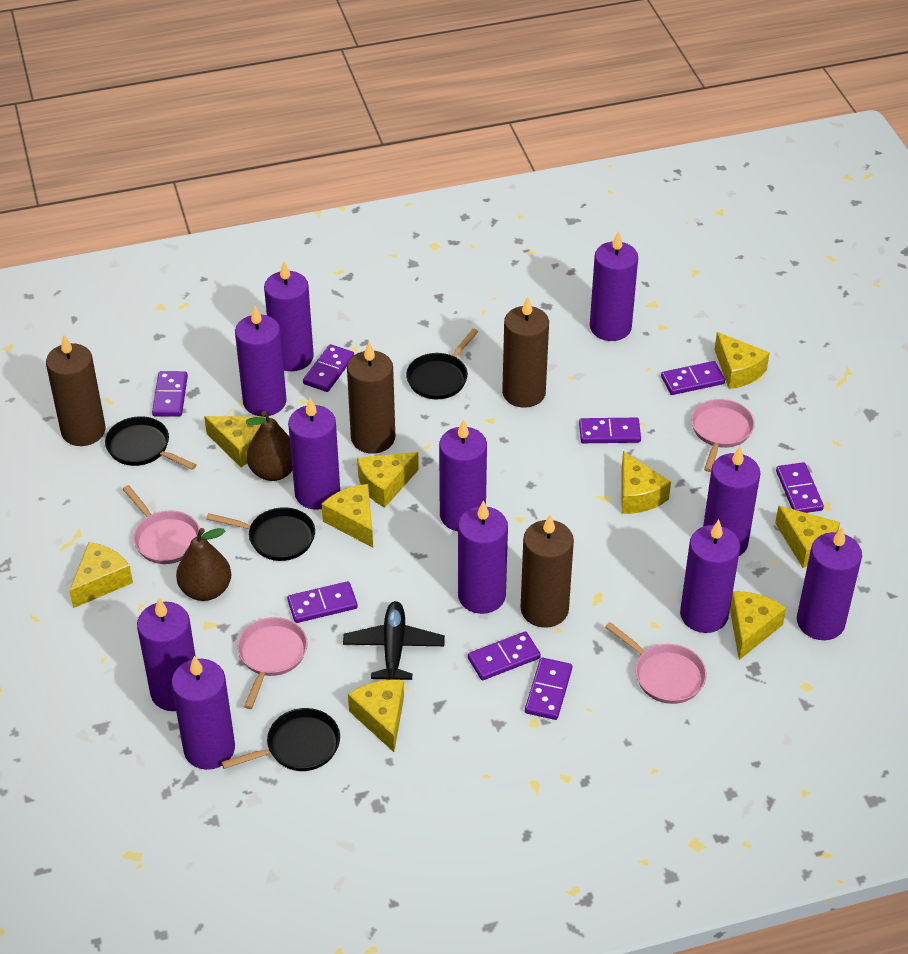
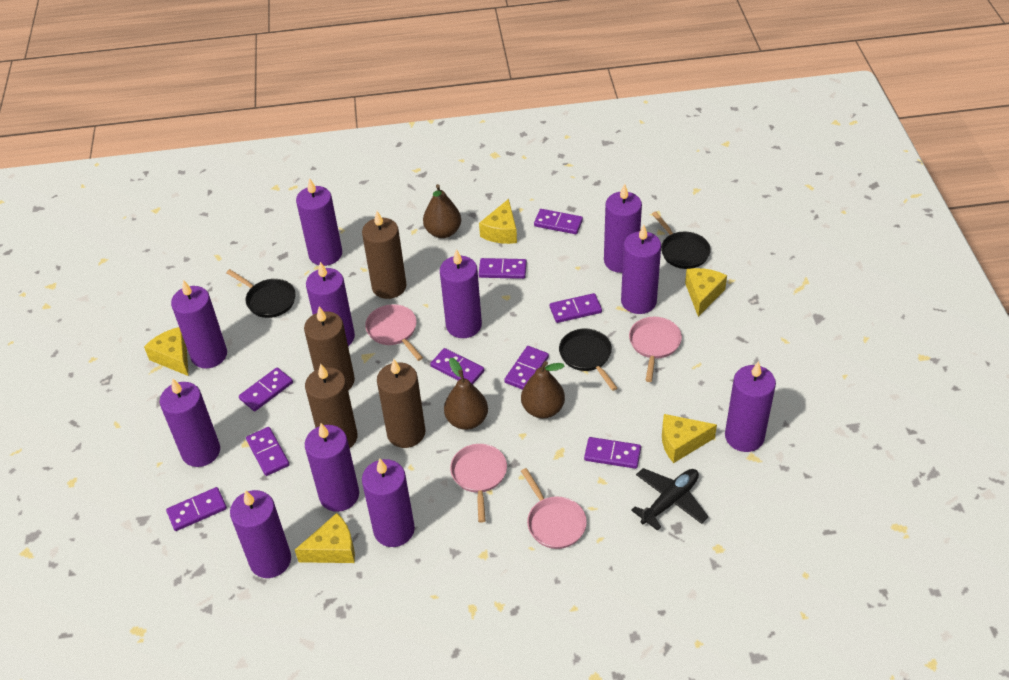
black pan: [105,416,197,470] [206,507,315,561] [221,708,340,771] [406,328,478,399] = 4 -> [226,269,296,318] [559,329,617,391] [652,212,711,269] = 3
brown pear: [176,528,231,601] [246,411,293,481] = 2 -> [423,184,461,238] [444,358,488,430] [521,361,565,418] = 3
purple domino: [152,371,188,417] [287,581,358,623] [303,344,354,392] [468,631,541,680] [525,658,572,720] [579,418,641,443] [661,361,725,395] [776,462,824,513] = 8 -> [166,487,227,531] [239,367,293,411] [246,427,290,476] [430,348,484,385] [479,258,527,279] [504,346,549,390] [534,209,583,234] [550,293,602,323] [584,437,641,469] = 9
yellow cheese: [69,542,133,608] [204,416,265,467] [321,484,373,548] [348,679,404,752] [357,452,419,508] [621,451,671,514] [714,332,770,389] [730,591,786,660] [775,506,840,568] = 9 -> [144,327,189,376] [295,513,355,563] [479,199,517,244] [662,414,717,463] [685,268,727,317] = 5

